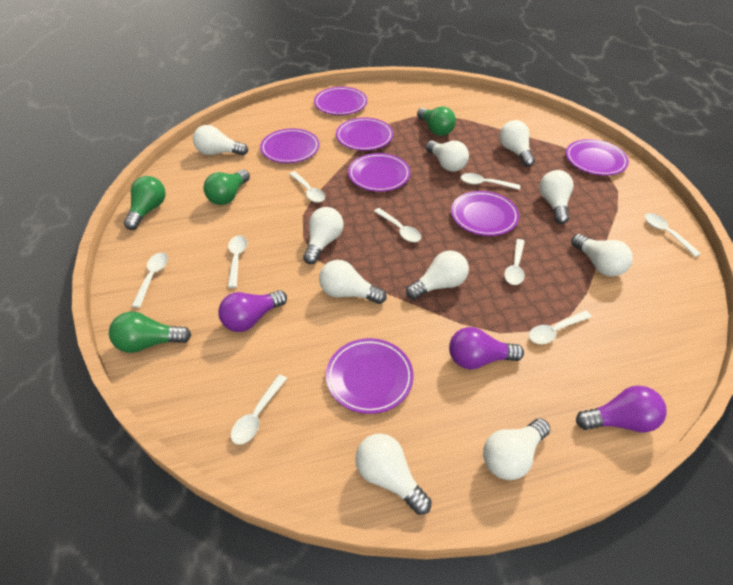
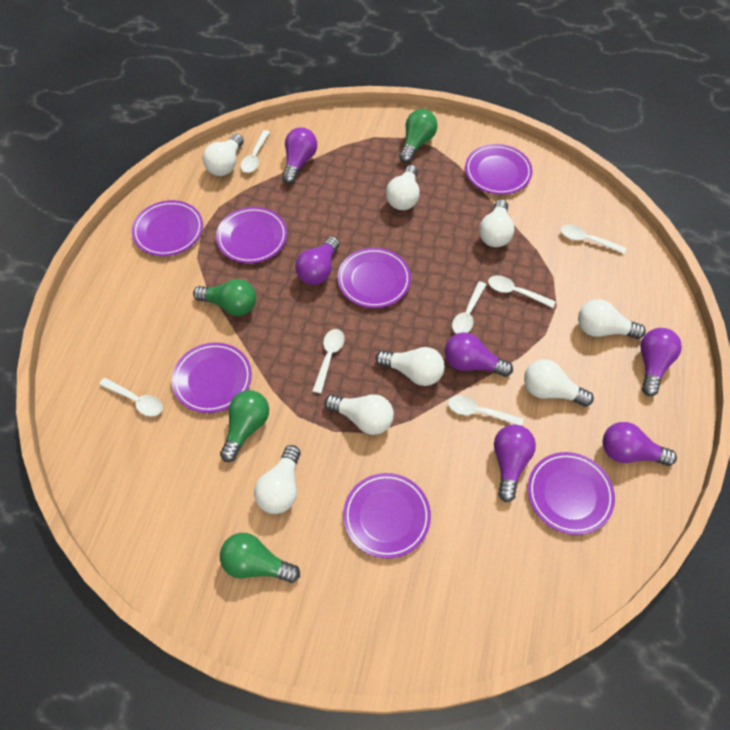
purple light bulb: [218,290,287,332] [449,327,524,369] [576,386,667,433] = 3 -> [282,127,317,184] [295,236,340,285] [445,332,513,377] [494,425,536,502] [602,422,677,466] [641,328,682,396] = 6
white light bulb: [193,125,248,155] [303,207,344,264] [319,260,387,304] [355,434,432,515] [406,250,469,300] [426,140,469,172] [483,418,550,480] [500,120,535,167] [540,170,574,224] [571,234,633,277] = 10 -> [203,134,244,176] [254,445,301,514] [325,394,394,435] [375,347,445,386] [386,165,420,210] [479,199,515,247] [524,359,594,407] [578,299,646,339] = 8
white spoon: [132,253,168,308] [228,236,247,288] [231,374,287,445] [289,171,325,203] [374,208,421,242] [461,173,520,190] [504,239,525,285] [529,311,592,344] [645,213,701,257] = 9 -> [99,378,163,416] [240,130,270,173] [312,329,345,394] [448,395,523,426] [452,281,486,334] [488,275,556,308] [561,224,626,254] = 7

